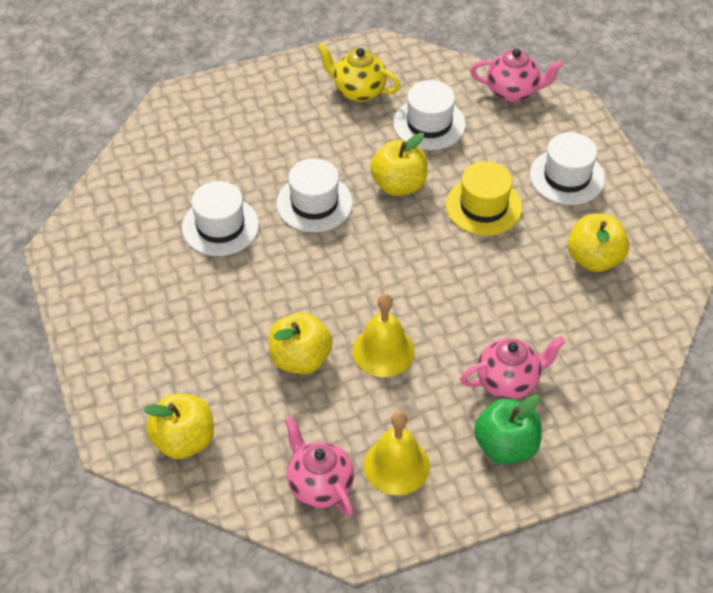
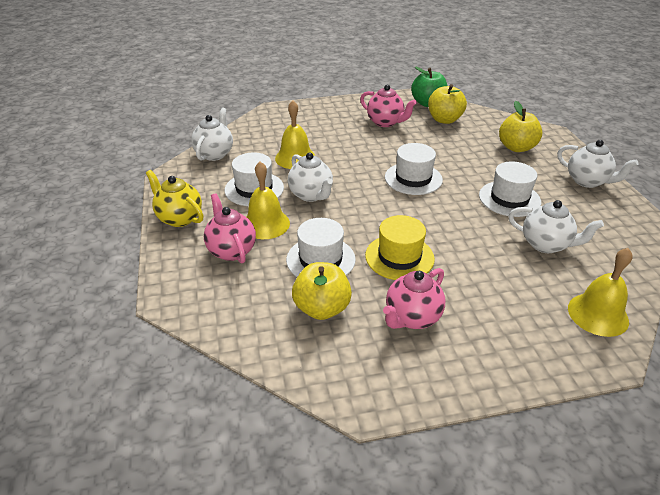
white teapot: none = 0 -> [191,107,233,161] [288,152,333,202] [508,200,604,253] [557,140,638,188] = 4
yellow apple: [143,394,214,459] [269,312,333,374] [370,133,428,196] [568,214,629,272] = 4 -> [292,262,352,320] [428,84,467,124] [499,101,542,152] = 3
yellow bell: [353,293,415,377] [364,411,430,495] = 2 -> [246,161,290,239] [275,100,315,169] [568,248,633,337] = 3

